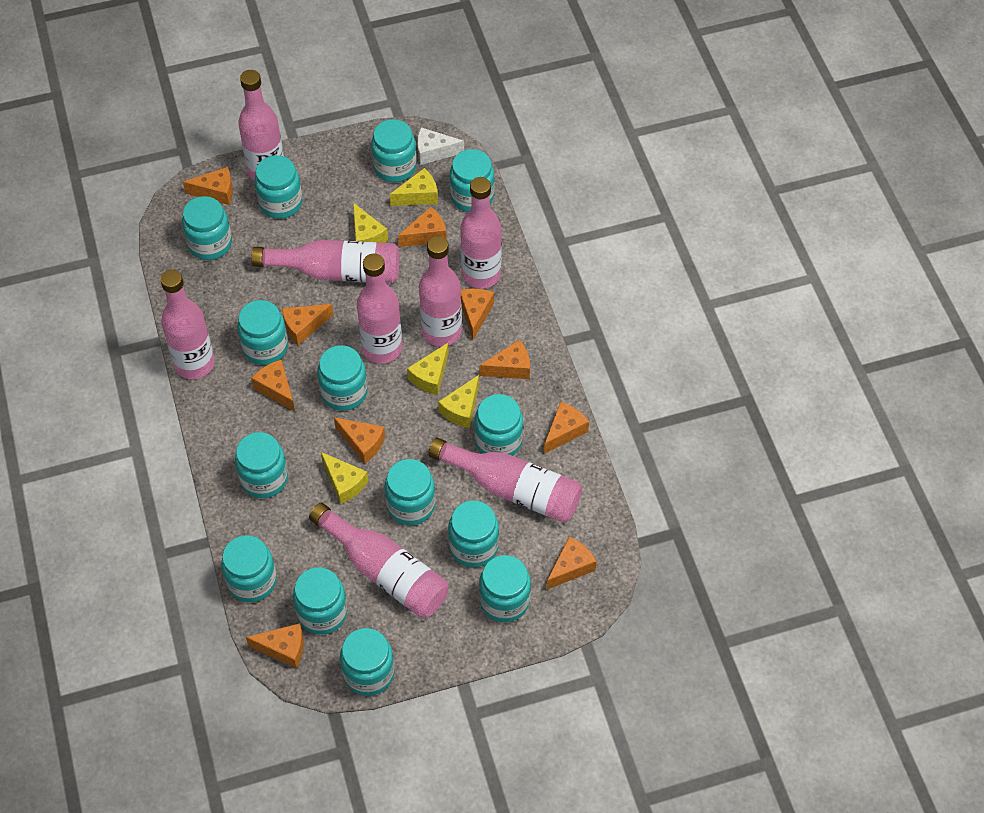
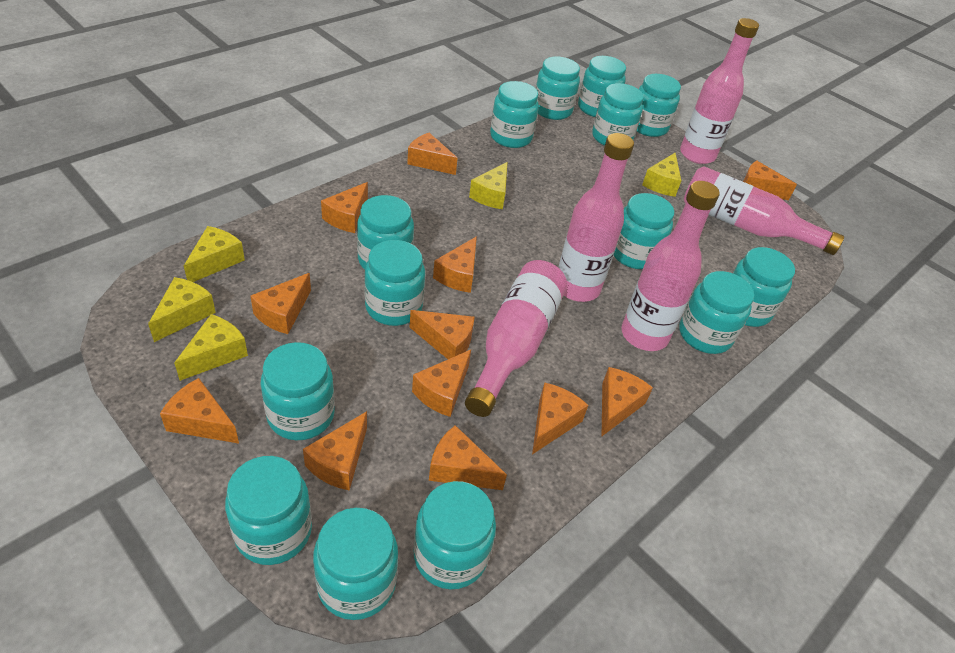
orange cheese: [183,167,233,205] [246,623,303,668] [251,359,295,411] [282,304,333,345] [334,418,385,464] [398,207,447,247] [461,288,494,340] [479,339,530,379] [544,401,589,454] [546,536,597,590] = 10 -> [160,378,239,443] [250,273,311,334] [303,411,367,491] [321,182,368,233] [407,133,458,175] [410,310,475,359] [412,350,471,417] [429,425,507,490] [433,236,477,293] [532,382,588,454] [602,367,653,436] [743,160,797,200] = 12
pink bottle: [160,270,215,379] [238,70,284,180] [251,240,399,283] [309,503,448,618] [357,254,402,364] [419,236,462,347] [428,438,582,523] [460,177,502,289] = 8 -> [465,260,567,417] [559,133,634,302] [621,181,720,351] [680,18,759,164] [684,166,844,255] = 5
white cheese: [417,127,464,165] = 1 -> none = 0

